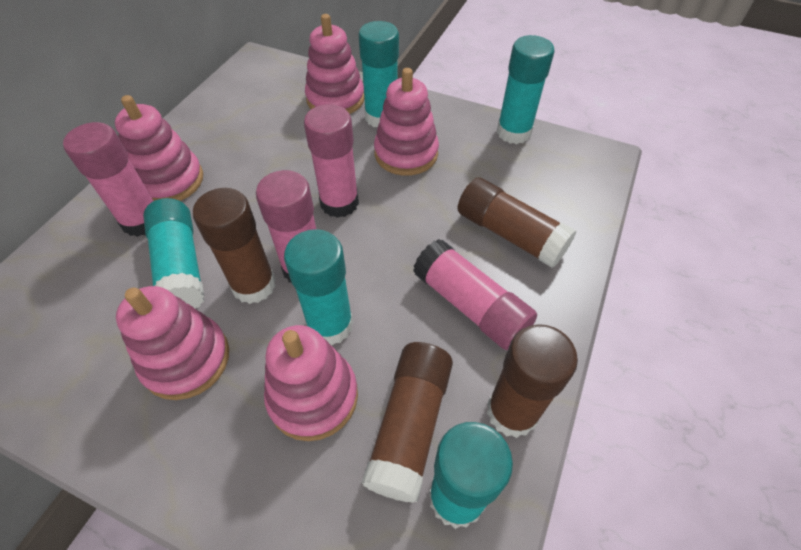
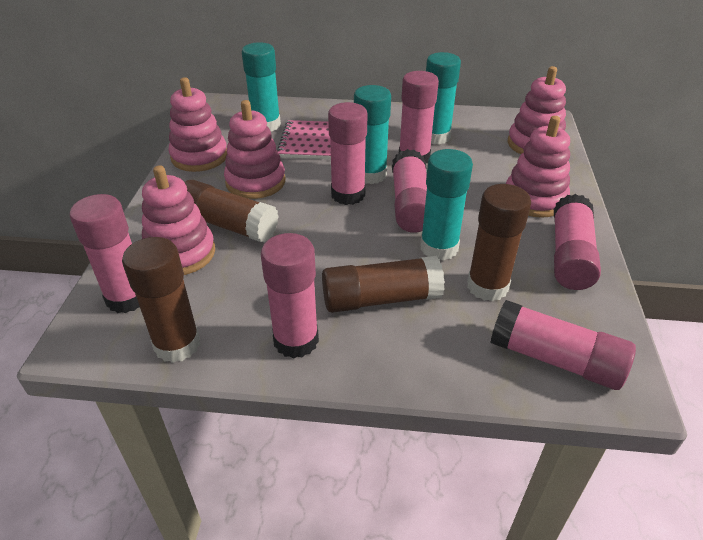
pink glue stick: [63,122,154,237] [256,170,316,283] [304,104,359,218] [413,239,537,351] = 4 -> [70,194,140,313] [261,233,319,359] [328,102,367,205] [392,149,427,233] [399,71,439,163] [490,300,636,390] [554,194,601,290] = 7
pink notebook: none = 0 -> [277,120,331,159] = 1
turquoise glue stick: [143,198,204,309] [284,229,353,346] [359,21,399,128] [429,422,513,529] [497,35,555,144] = 5 -> [242,42,281,132] [354,85,391,184] [420,149,473,260] [426,52,461,144] = 4

